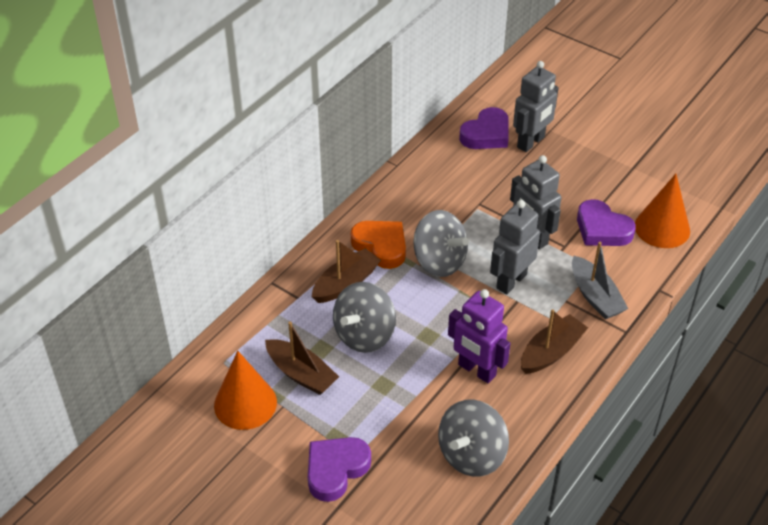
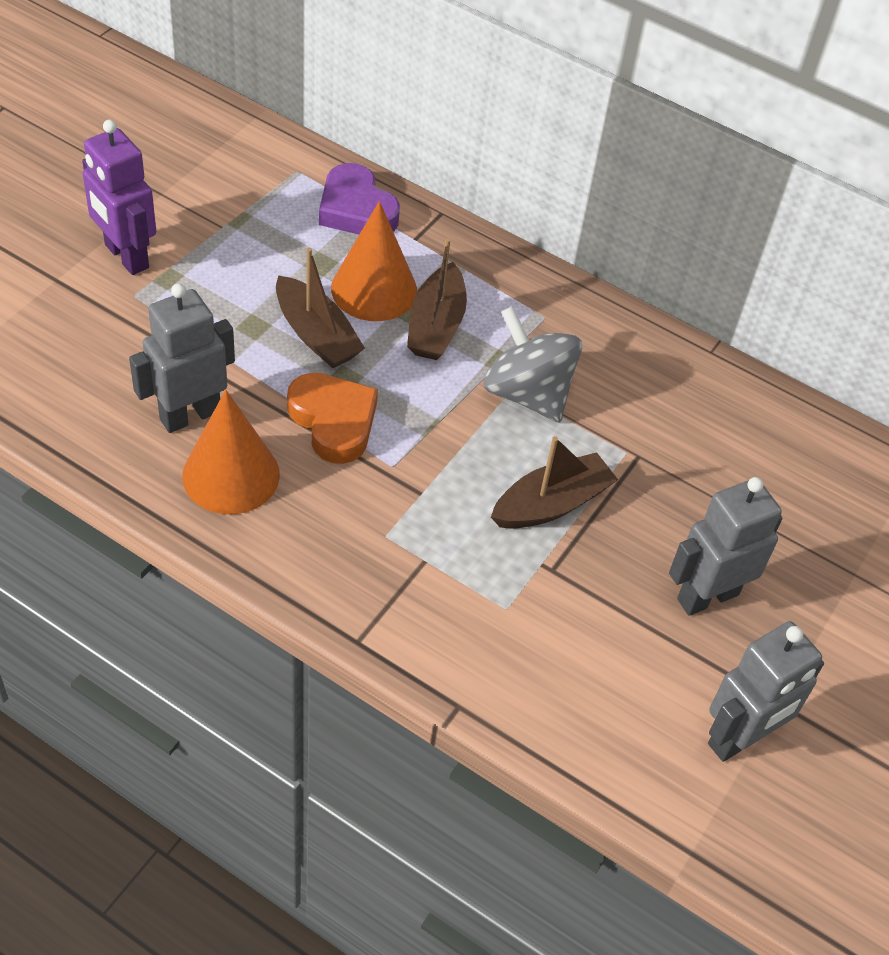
grey boat: [572,242,628,319] = 1 -> none = 0
grey spinning top: [333,282,396,353] [413,210,469,277] [438,399,509,477] = 3 -> [483,306,582,423] = 1
purple heart: [308,437,371,502] [459,107,509,149] [577,199,636,246] = 3 -> [319,163,400,234] = 1

